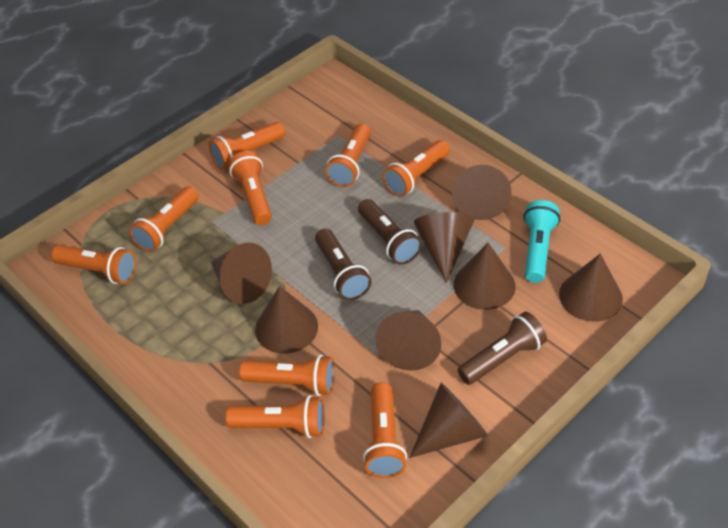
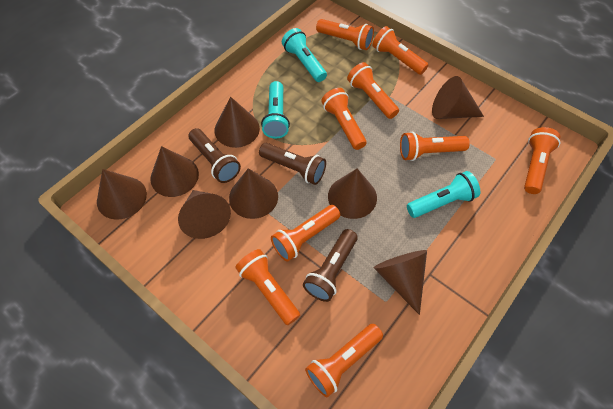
turquoise flashlight: [523,200,560,283] = 1 -> [261,81,290,139] [282,28,327,82] [407,171,480,218] = 3

